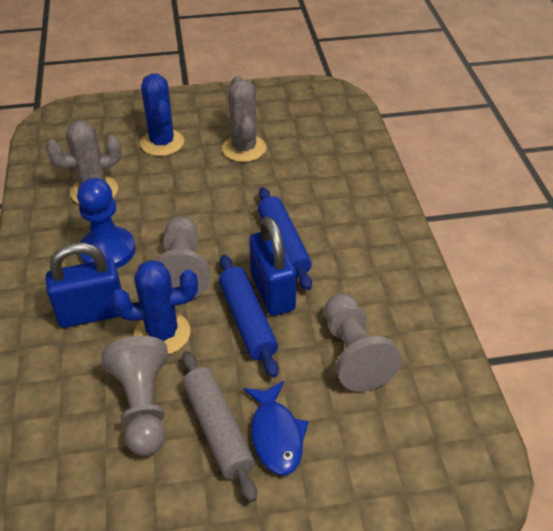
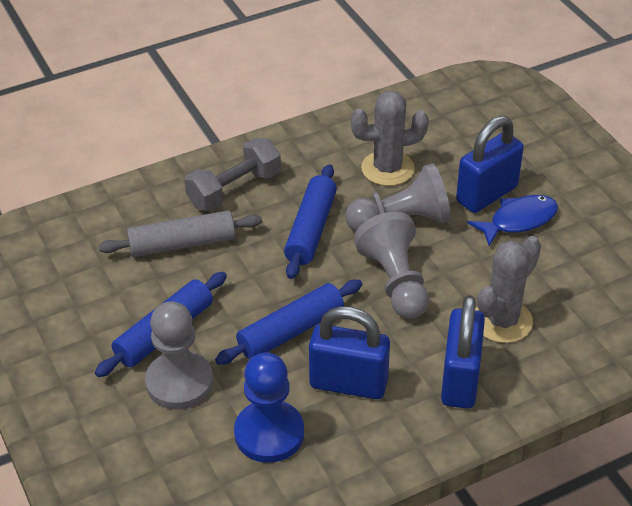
blue cactus: [111,260,198,355] [140,74,184,156] = 2 -> none = 0
blue padlock: [46,242,122,328] [249,216,297,316] = 2 -> [309,306,390,399] [441,295,485,409] [456,116,524,213] = 3
blue rolling pin: [219,255,279,378] [258,187,312,290] = 2 -> [95,272,227,377] [215,280,362,365] [284,164,337,279] = 3
grey dumbbell: none = 0 -> [184,138,281,211] = 1

